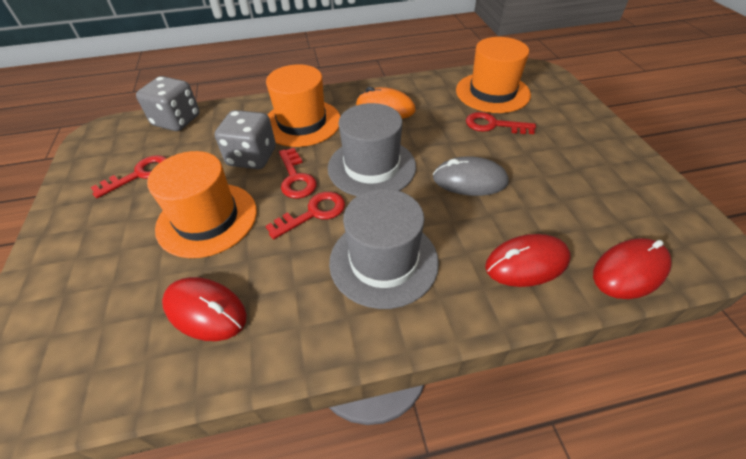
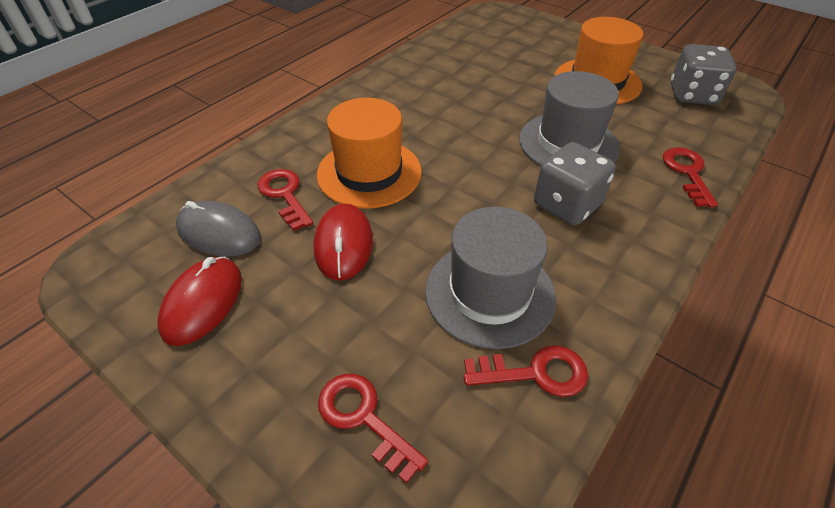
orange hat: [147,151,257,258] [266,64,341,147] [456,37,531,113] = 3 -> [317,98,422,209] [554,17,644,104] = 2
orange mouse: [356,87,416,119] = 1 -> none = 0
red mouse: [162,277,247,341] [485,234,570,287] [593,238,672,299] = 3 -> [157,257,242,346] [314,203,373,280] = 2

